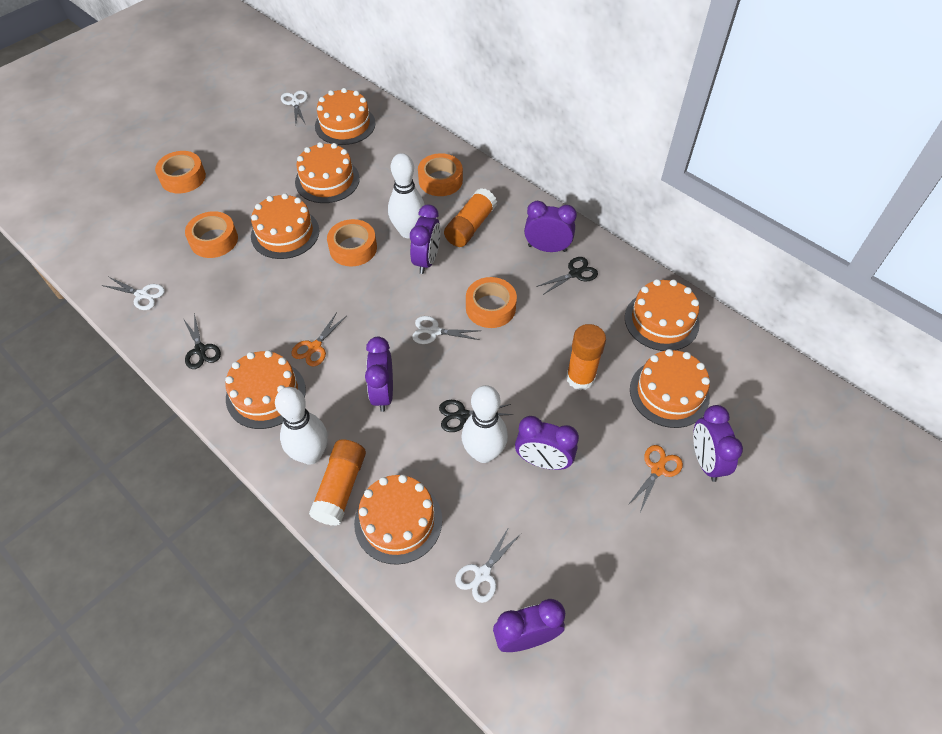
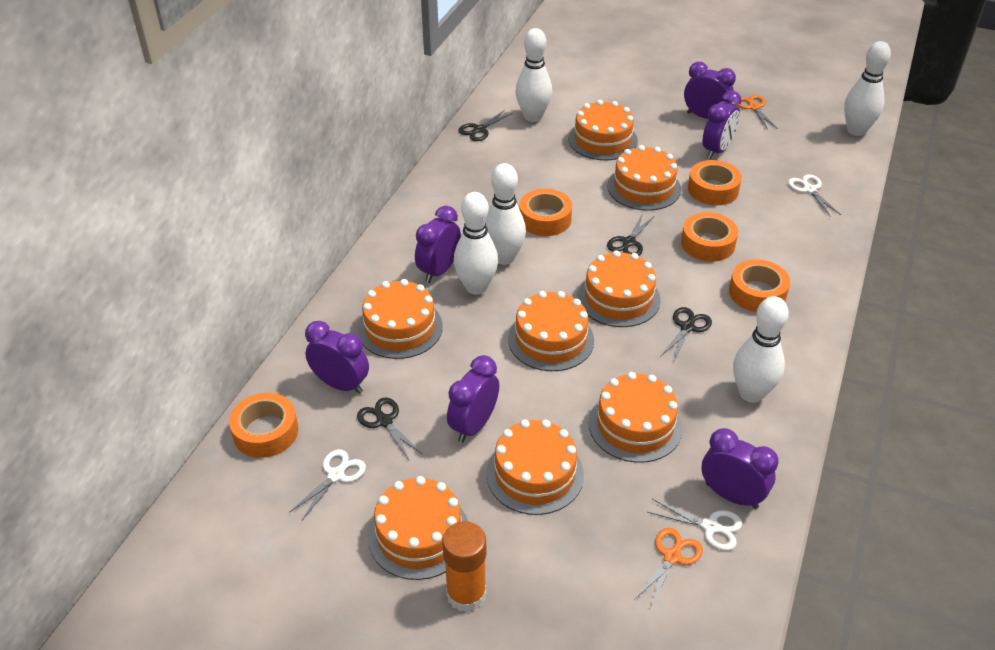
black scissors: [184,313,221,369] [439,400,513,432] [536,257,598,295] = 3 -> [357,398,423,460] [459,110,513,141] [607,214,653,256] [660,307,712,362] = 4
orange cake: [225,350,306,429] [251,193,319,259] [295,142,360,203] [315,88,376,145] [354,475,442,565] [625,279,700,351] [630,349,710,428] = 7 -> [357,279,443,359] [368,476,469,580] [486,419,584,515] [508,291,594,371] [568,100,638,160] [578,250,660,327] [589,372,683,463] [607,145,681,211] = 8
orange glue stick: [309,439,366,526] [444,188,497,247] [566,324,606,390] = 3 -> [442,521,487,612] = 1
white bowling pin: [275,387,328,465] [388,153,424,238] [461,385,508,463] = 3 -> [454,192,498,295] [485,163,526,265] [515,28,552,122] [733,296,789,403] [844,41,891,136] = 5
white scissors: [101,277,165,310] [281,90,308,125] [412,316,481,344] [455,527,521,603] = 4 -> [289,449,366,520] [648,499,742,551] [788,174,841,217] = 3

